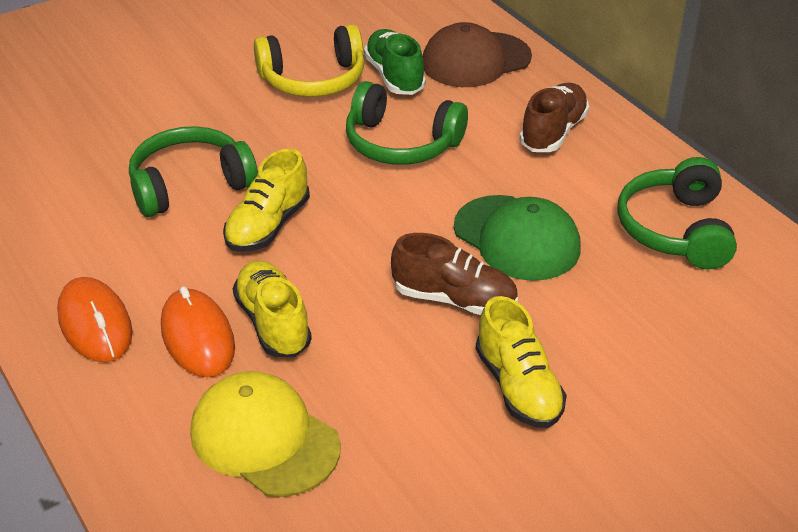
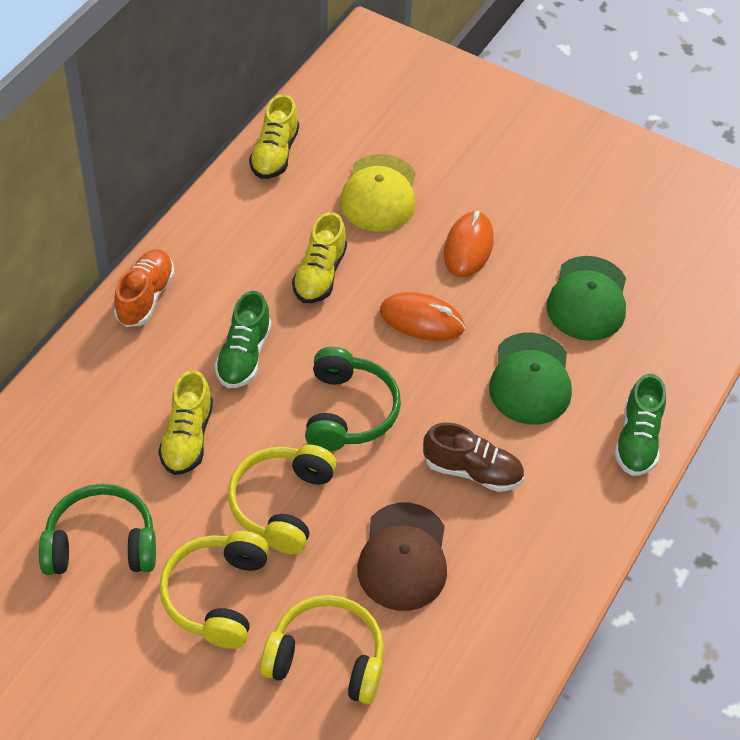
brown shoe: [391,233,518,315] [520,83,589,152] = 2 -> [423,423,524,492] = 1
green cap: [454,195,581,281] = 1 -> [489,333,572,425] [547,256,626,341] = 2
green headphones: [129,126,258,217] [346,81,468,165] [617,157,737,270] = 3 -> [39,484,156,575] [305,347,401,451] = 2
green shoe: [364,29,426,95] = 1 -> [215,291,271,388] [614,374,666,476] = 2
orange shoe: none = 0 -> [114,249,175,327] = 1
yellow headphones: [254,24,364,97] = 1 -> [159,531,270,649] [228,445,337,554] [260,595,384,704] = 3

